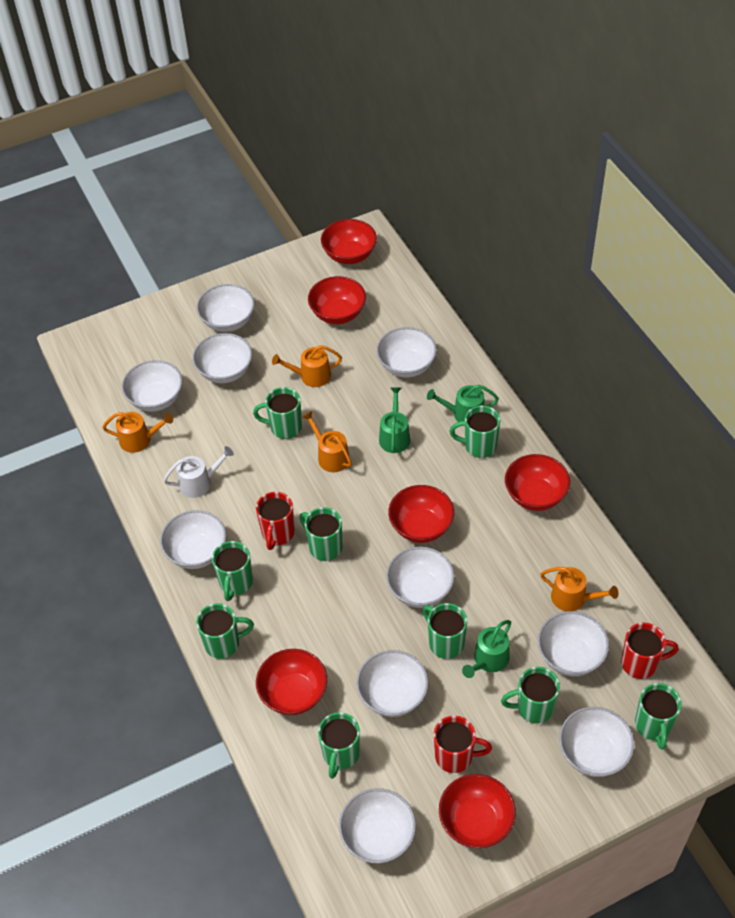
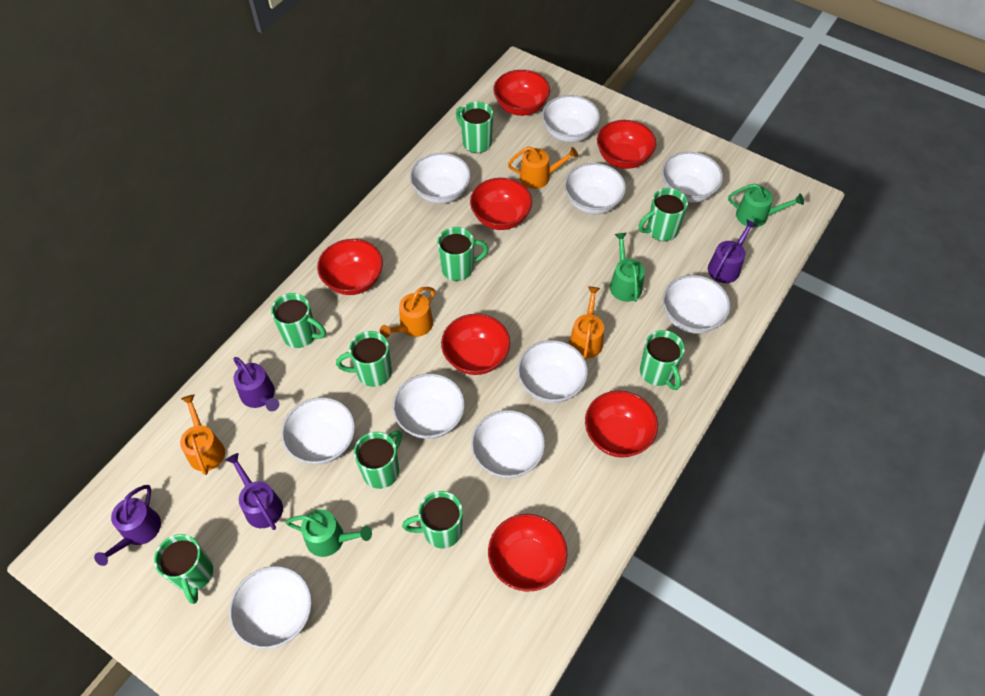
purple watering can: none = 0 -> [94,485,161,566] [226,453,283,530] [234,357,279,411] [708,219,757,283] = 4
red bowl: [256,649,327,715] [308,276,366,324] [321,219,377,264] [388,485,454,543] [439,774,516,848] [505,454,570,511] = 6 -> [317,239,383,295] [441,314,510,375] [470,178,532,230] [488,514,567,591] [493,70,550,116] [585,391,658,458] [597,120,656,169] = 7
red mug: [256,492,295,550] [434,716,492,773] [621,623,679,679] = 3 -> none = 0
white watering can: [163,446,234,498] = 1 -> none = 0

